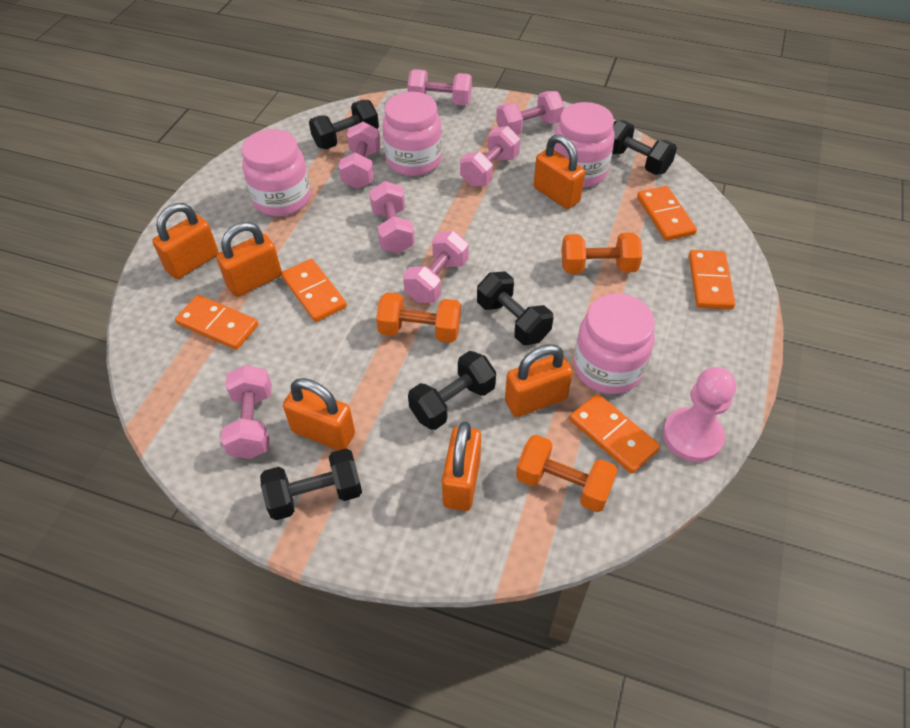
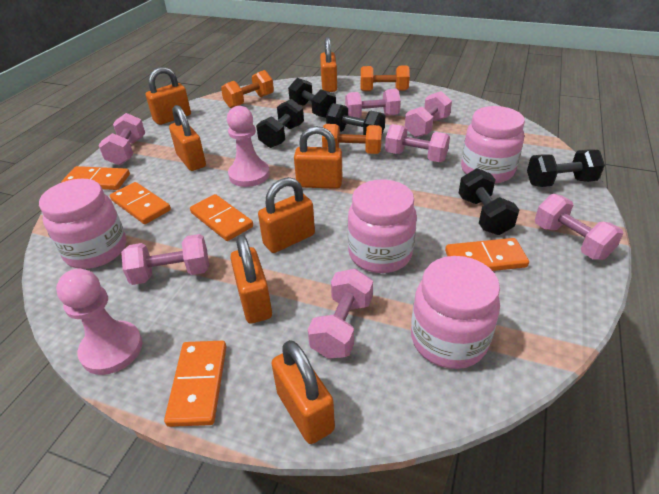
orange padlock: [152,203,219,279] [216,222,282,297] [283,378,355,450] [442,422,481,511] [505,344,573,417] [534,134,585,209] = 6 -> [146,67,191,125] [169,105,206,171] [230,234,272,324] [258,177,315,253] [271,340,335,444] [294,126,342,189] [320,37,337,92] = 7
pink pawn: [663,367,736,462] = 1 -> [56,269,143,375] [227,106,270,187] = 2

